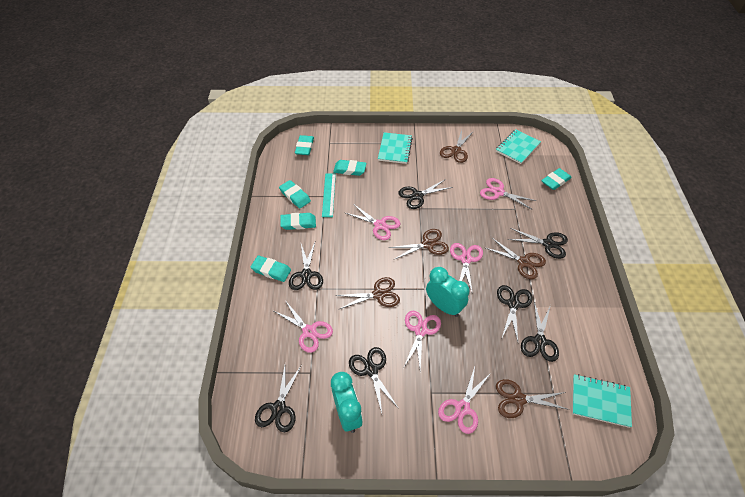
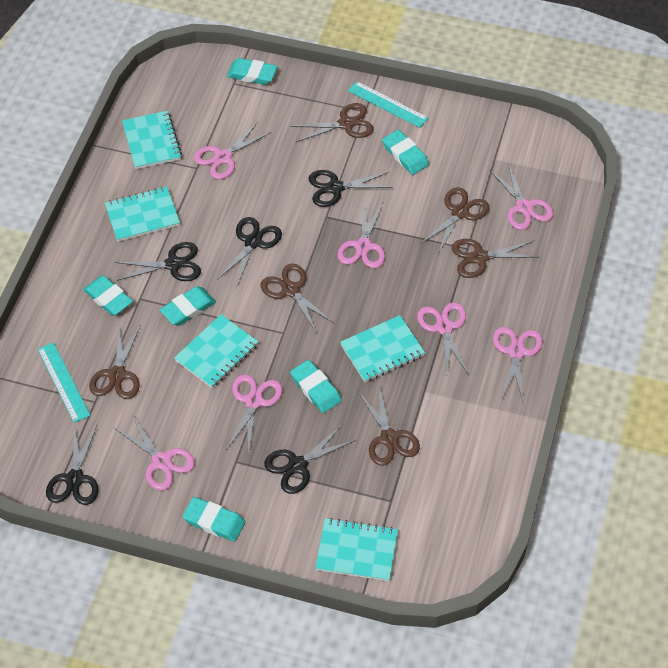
black scissors: [255,365,302,432] [289,243,323,290] [349,347,399,413] [398,179,453,209] [497,285,533,341] [508,228,568,259] [521,302,559,362] = 7 -> [46,423,99,505] [114,242,201,281] [217,217,282,288] [264,425,356,494] [309,170,393,207] = 5
brown scissors: [335,277,400,309] [389,229,449,260] [440,130,474,163] [486,238,546,279] [496,379,570,418] = 5 -> [89,325,141,399] [260,264,335,334] [291,103,374,142] [357,385,420,466] [420,187,490,254] [452,239,538,278] = 6
pink scissors: [274,300,333,353] [346,204,400,240] [404,311,441,370] [438,367,491,434] [450,243,483,294] [480,178,537,209] = 6 -> [113,415,195,490] [194,122,271,179] [226,374,283,452] [337,201,385,268] [417,302,469,375] [489,163,554,230] [493,327,543,404] = 7
turquoise clock: [331,372,363,433] [426,267,470,317] = 2 -> none = 0
turquoise notebook: [378,132,413,164] [496,130,541,164] [572,374,632,428] = 3 -> [105,187,180,242] [122,111,182,169] [174,314,259,388] [315,518,398,581] [340,315,425,382] = 5
turquoise ruler: [322,173,336,217] = 1 -> [37,342,91,423] [348,81,428,128] = 2

